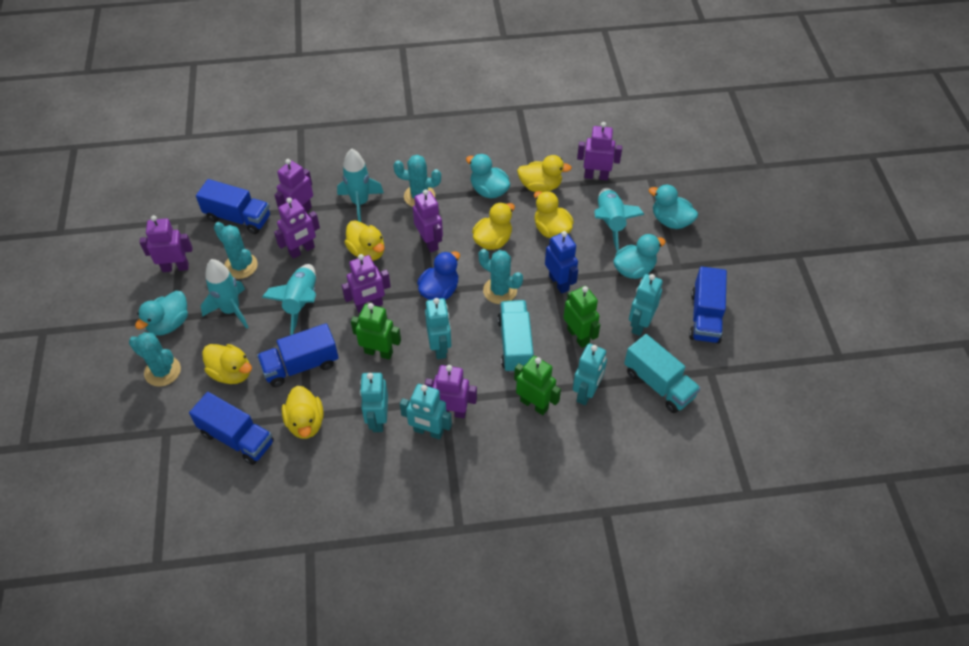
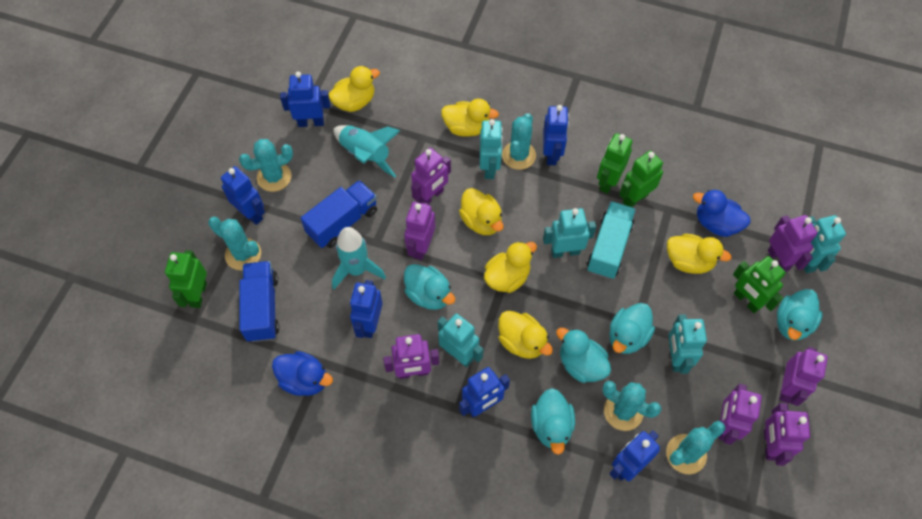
blue duck: [417,251,460,300] = 1 -> [272,351,333,396] [693,190,751,237] = 2
blue robot: [545,231,578,294] = 1 -> [221,166,265,225] [280,72,330,127] [350,280,383,338] [459,367,510,417] [543,105,569,165] [609,430,660,481] = 6
blue truck: [189,392,274,465] [196,179,270,234] [257,323,339,387] [689,266,727,343] = 4 -> [240,261,279,342] [301,180,377,248] = 2
green robot: [351,303,401,360] [514,356,561,415] [563,286,600,348] = 3 -> [165,250,207,308] [597,133,633,194] [619,151,663,207] [733,256,786,313] = 4
turquoise cactus: [129,332,181,387] [214,222,258,279] [394,155,441,207] [479,249,523,304] = 4 -> [208,217,261,270] [239,139,293,192] [502,113,536,170] [602,381,662,431] [666,421,725,474] = 5
turquoise duck: [135,291,188,335] [466,154,510,199] [613,234,666,279] [649,184,698,229] = 4 -> [404,264,455,310] [531,388,575,455] [556,328,611,383] [609,303,655,354] [777,289,823,341] = 5
turquoise rocket: [201,259,248,329] [262,264,316,335] [337,148,384,222] [594,188,645,251] = 4 -> [332,227,386,289] [333,125,401,178] = 2
turquoise truck: [498,300,534,373] [624,334,701,413] = 2 -> [587,201,636,279] = 1

